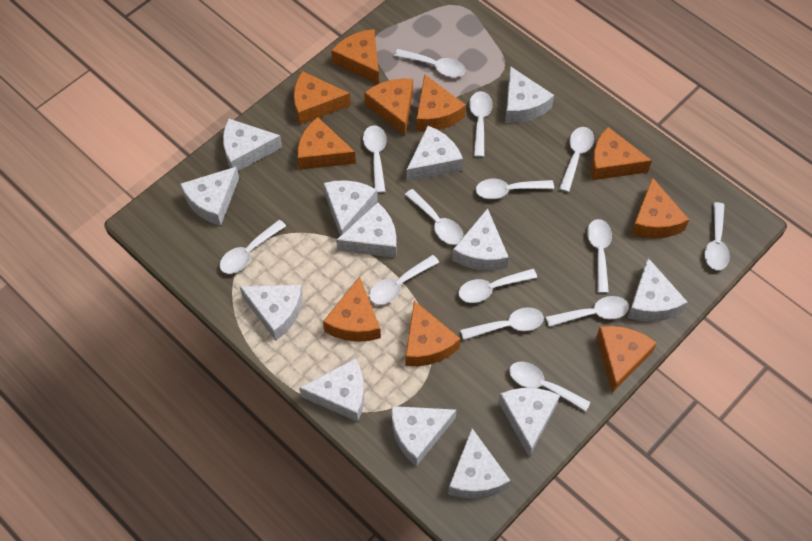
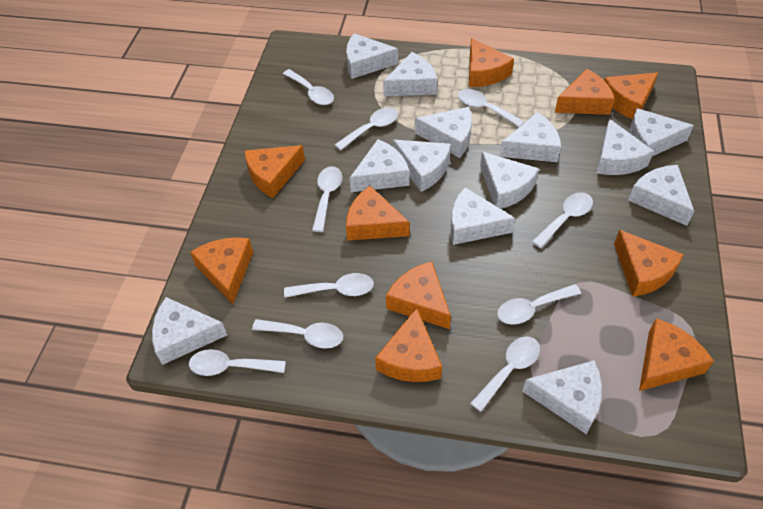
white spoon: [220,220,286,274] [363,125,387,193] [369,255,439,305] [394,49,466,77] [405,189,463,245] [458,268,537,303] [461,307,544,340] [469,91,493,157] [476,179,554,199] [509,361,591,412] [546,296,629,327] [559,127,594,192] [587,219,612,293] [704,202,730,270] = 14 -> [189,349,286,376] [252,319,343,349] [283,69,334,105] [284,273,374,298] [312,166,342,232] [335,107,398,151] [458,89,524,127] [470,336,540,412] [497,284,581,325] [532,192,593,248] = 10

